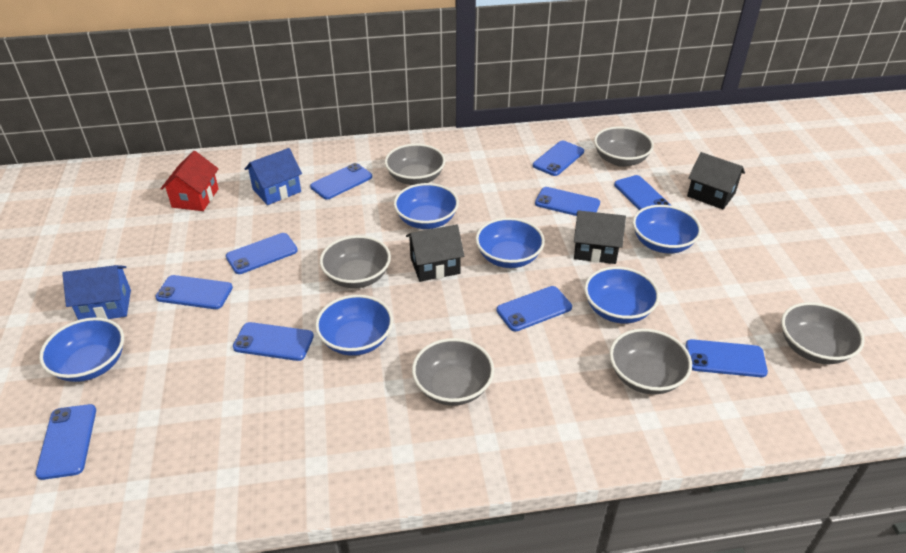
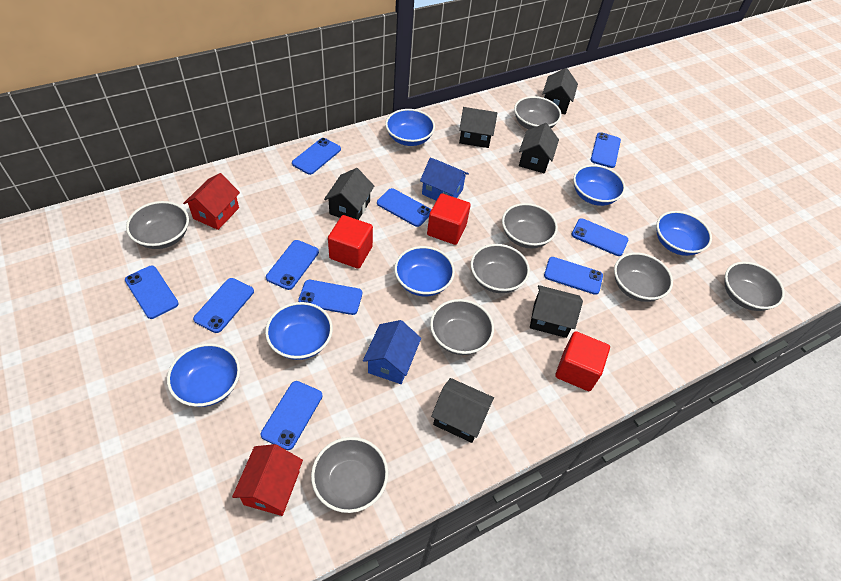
black house: [406,225,464,282] [574,210,626,264] [687,152,745,209] = 3 -> [324,168,374,220] [431,378,494,443] [459,107,497,148] [519,123,559,174] [530,285,583,338] [542,68,578,114] = 6
grey bowl: [320,235,391,288] [385,144,445,185] [412,338,494,406] [594,127,654,167] [610,329,692,395] [781,302,865,364] = 6 -> [126,201,189,249] [311,437,388,513] [430,299,494,355] [470,244,530,293] [502,203,558,248] [514,96,562,129] [614,252,673,302] [724,262,785,311] = 8
red cube: none = 0 -> [328,215,373,269] [427,193,471,245] [555,331,610,391] = 3
red house: [161,151,219,211] = 1 -> [183,173,240,230] [232,444,303,516] = 2

